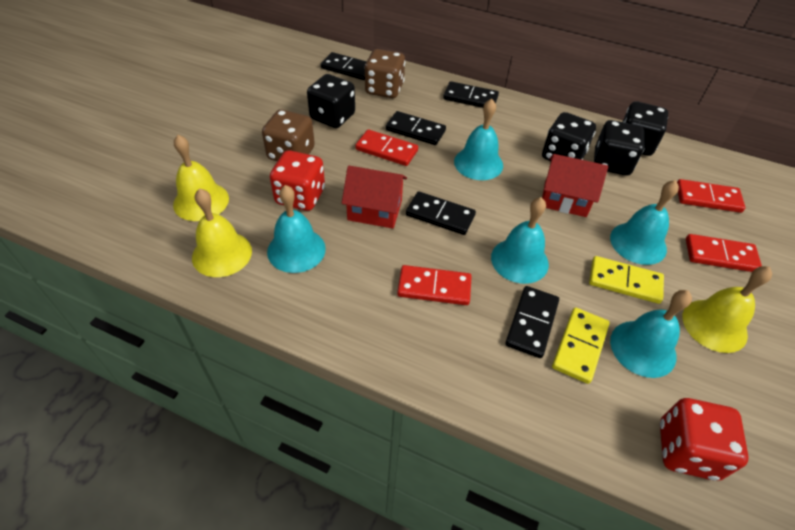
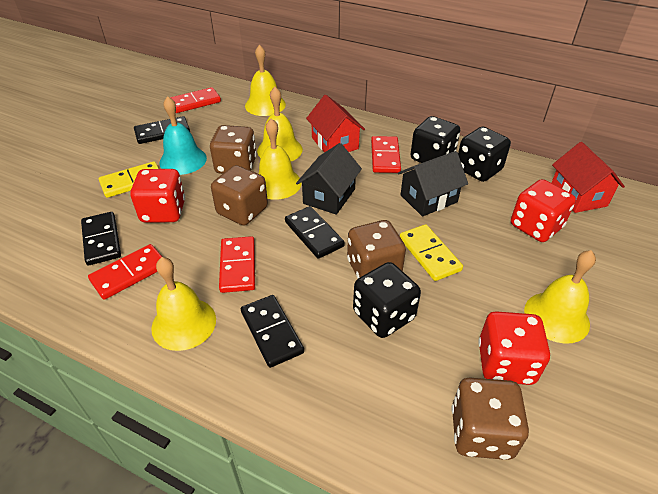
black dice: [307,74,355,128] [542,112,596,161] [594,120,644,176] [623,102,668,156] = 4 -> [353,262,421,338] [410,116,460,163] [458,127,511,182] = 3
black domino: [321,52,367,80] [386,111,446,145] [406,191,476,235] [443,81,499,108] [505,286,559,358] = 5 -> [81,212,121,265] [134,116,190,144] [241,295,304,368] [285,206,345,259] = 4
black house: none = 0 -> [296,143,362,215] [398,151,468,217] = 2
brown dice: [262,109,315,161] [364,49,405,98] = 2 -> [210,125,257,174] [211,165,268,225] [347,220,406,278] [452,377,529,460] = 4
red dice: [270,150,325,211] [660,398,749,481] = 2 -> [130,169,185,223] [478,311,550,385] [511,179,576,242] = 3
turquoise bell: [267,185,326,273] [454,98,503,180] [491,197,549,284] [610,180,679,265] [610,290,692,378] = 5 -> [159,96,207,175] = 1
yellow bell: [173,135,229,221] [192,189,252,277] [683,266,772,353] = 3 -> [151,257,216,351] [245,44,286,116] [257,87,303,161] [259,118,301,200] [524,250,596,344] = 5

